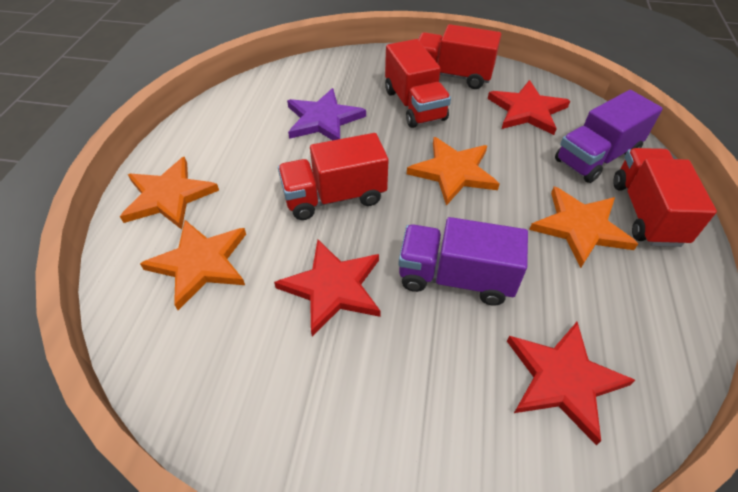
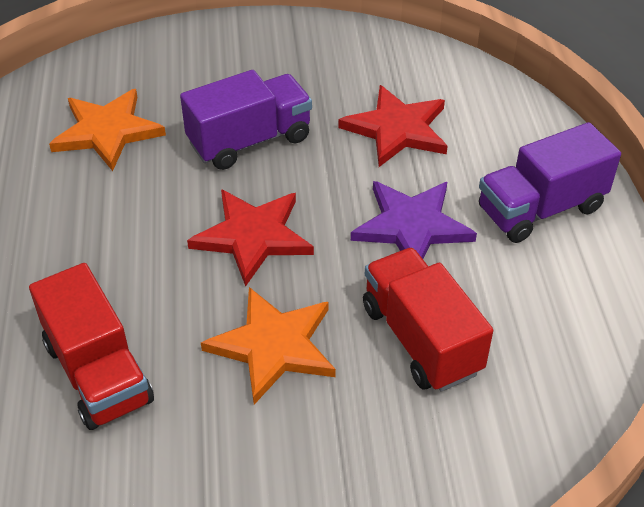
orange star: [120,157,219,230] [140,220,246,310] [407,137,500,206] [529,187,638,268] = 4 -> [49,89,166,171] [201,287,336,405] = 2
red star: [274,240,381,336] [488,80,570,135] [507,322,635,445] = 3 -> [187,189,314,287] [338,85,448,167] = 2
red truck: [278,133,388,220] [385,39,451,128] [418,24,501,89] [613,148,717,247] = 4 -> [29,263,154,430] [363,248,493,392] = 2

